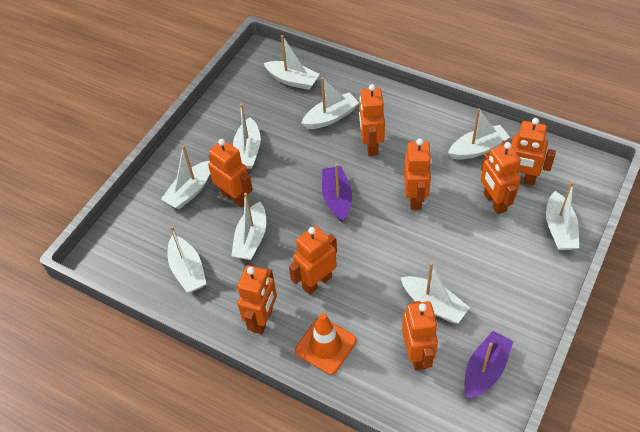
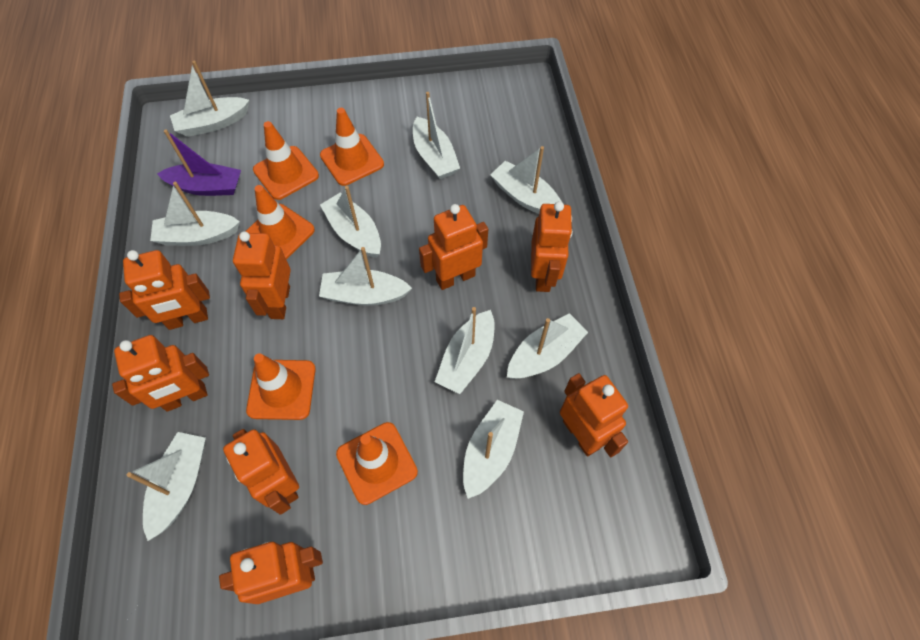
orange traffic cone: [295,313,356,375] = 1 -> [246,185,315,260] [246,353,316,420] [253,121,319,200] [320,108,384,186] [336,422,418,505] = 5
purple boat: [322,163,352,223] [464,331,513,399] = 2 -> [157,129,241,196] = 1
white boat: [161,145,210,209] [168,226,206,293] [231,193,266,260] [233,103,261,169] [264,35,320,90] [301,77,359,129] [401,263,470,323] [448,108,510,160] [546,182,579,250] = 9 -> [127,432,206,541] [150,182,240,246] [170,60,249,137] [319,247,412,306] [320,186,381,258] [413,92,460,179] [435,307,495,394] [463,400,524,499] [490,146,562,214] [507,313,588,379] = 10

